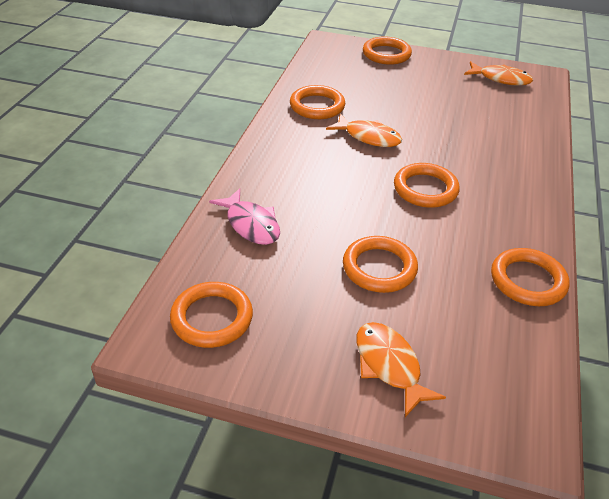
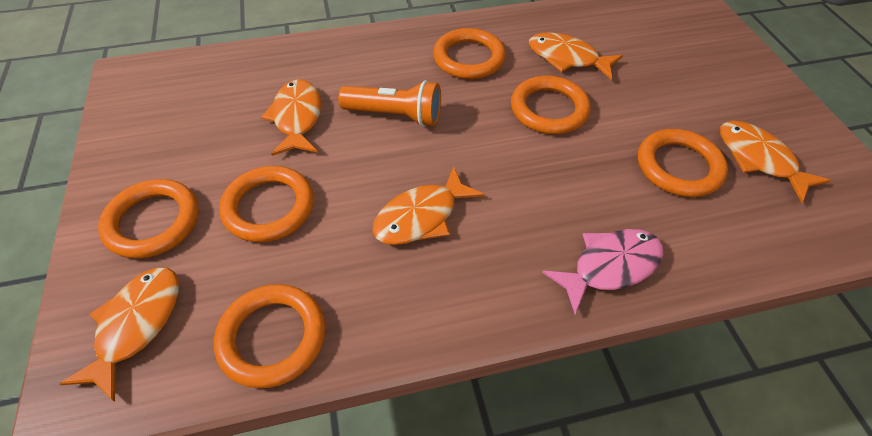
orange fish: [326,114,402,147] [357,322,446,417] [464,61,533,86] = 3 -> [59,268,179,402] [261,79,321,156] [373,166,485,245] [529,32,623,80] [720,121,831,203] = 5
orange flashlight: none = 0 -> [338,80,441,127] = 1

